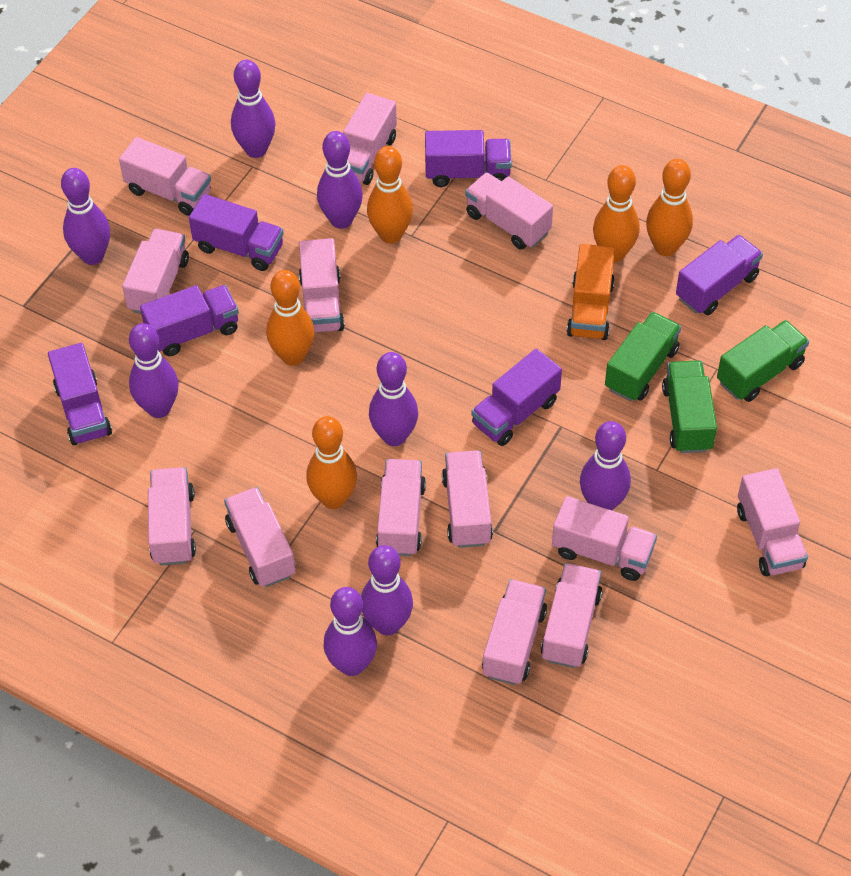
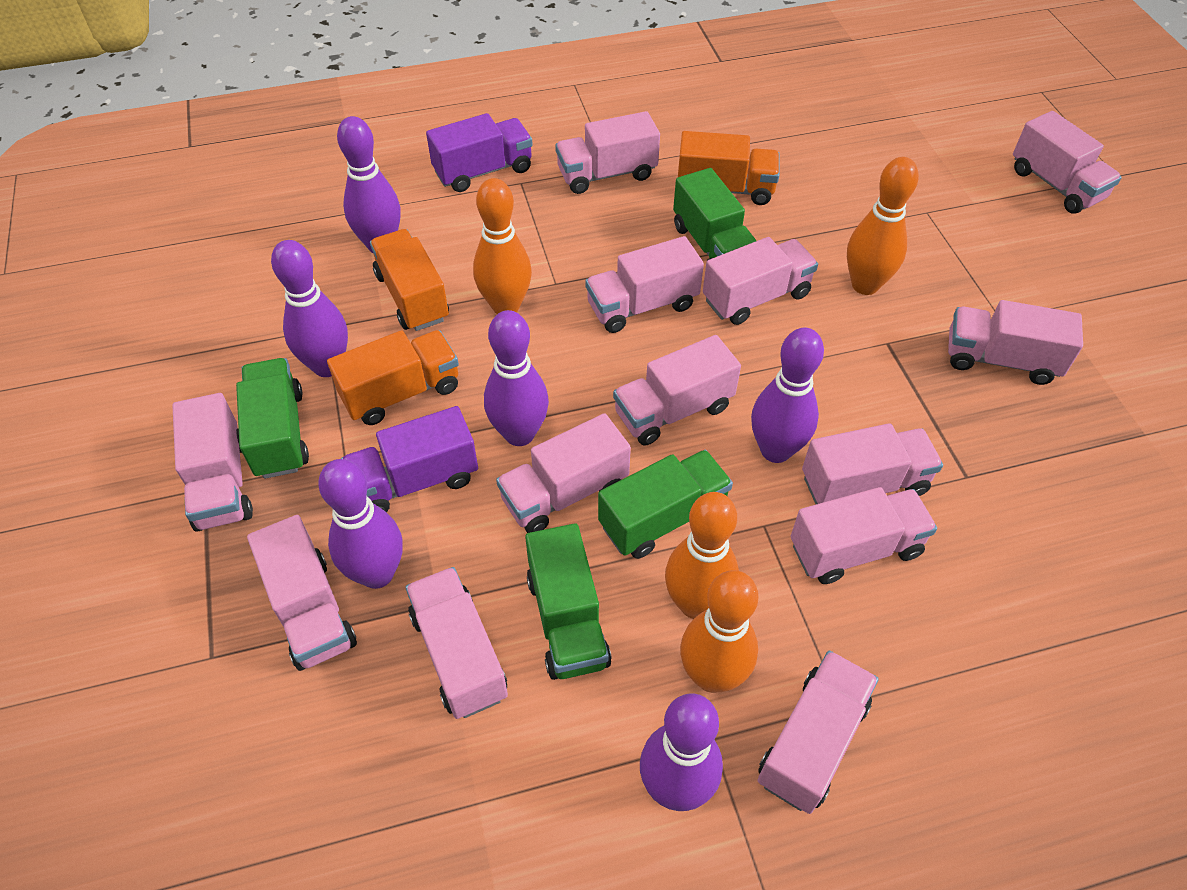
green truck: [605,312,681,401] [662,360,717,453] [717,320,809,402] = 3 -> [236,358,309,479] [525,523,612,680] [598,450,733,559] [673,168,756,261] = 4
orange bowling pin: [266,270,315,366] [306,416,357,509] [367,146,413,244] [593,165,640,263] [646,159,693,256] = 5 -> [473,178,532,314] [665,492,739,619] [680,570,758,693] [847,157,919,295] = 4
orange truck: [567,244,615,340] = 1 -> [327,330,459,425] [370,229,449,331] [678,131,780,205] = 3
purple bowling pin: [61,168,110,265] [129,323,179,418] [231,60,276,158] [317,131,363,229] [324,587,377,676] [361,545,413,636] [369,352,418,446] [580,421,631,510] = 8 -> [271,240,348,377] [318,459,402,589] [337,116,401,253] [484,310,549,446] [640,694,723,811] [751,328,824,463] = 6
purple truck: [48,343,112,445] [140,285,239,356] [189,194,284,271] [425,130,512,187] [472,349,562,446] [676,235,763,315] = 6 -> [341,406,478,512] [426,113,533,192] = 2

